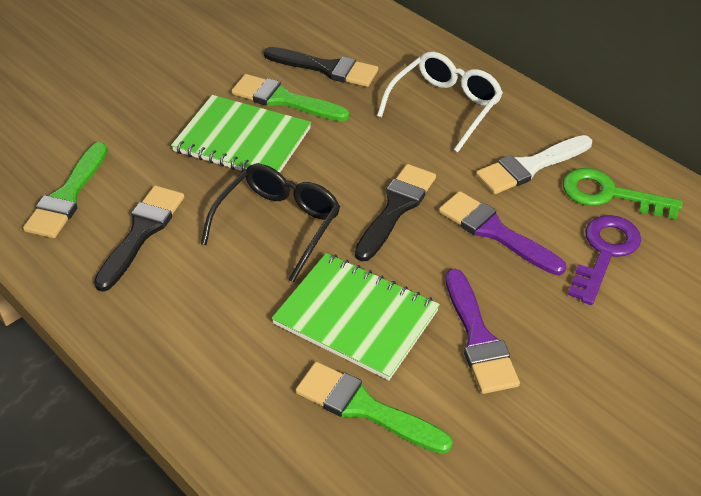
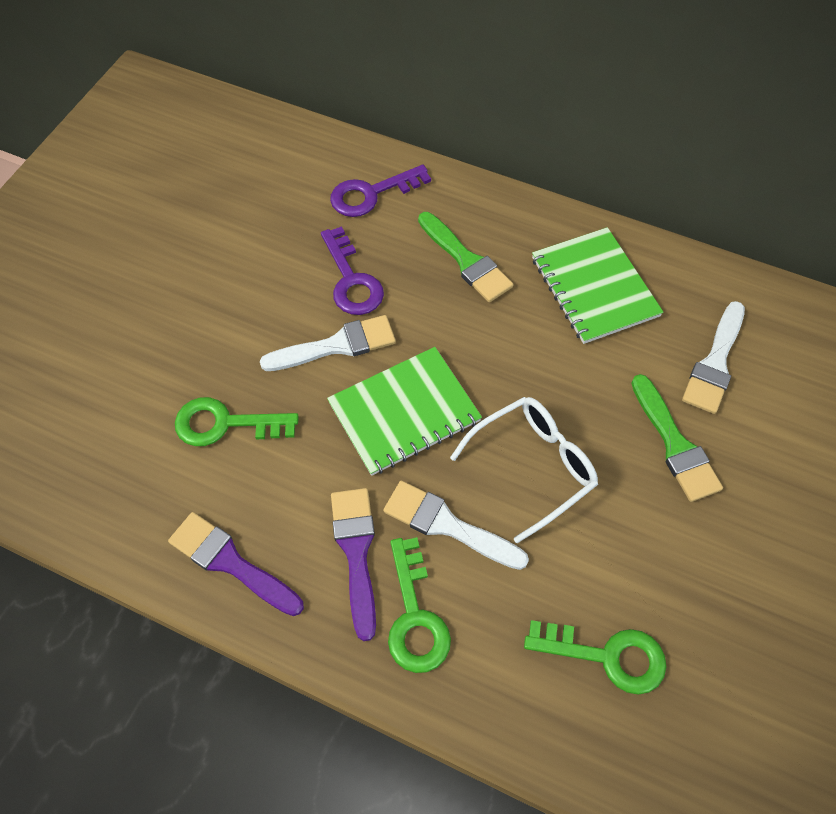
black brush: [94,186,184,292] [264,47,378,87] [355,164,436,262] = 3 -> none = 0
black glasses: [201,164,340,282] = 1 -> none = 0
green brush: [23,142,108,238] [231,74,349,121] [295,362,453,454] = 3 -> [418,212,513,302] [631,374,723,502] = 2
green key: [563,168,683,219] = 1 -> [175,397,299,446] [388,537,451,673] [524,620,666,695] = 3
purple key: [568,215,641,305] = 1 -> [321,226,384,315] [330,165,431,217] = 2
white brush: [476,135,592,194] = 1 -> [260,315,396,371] [383,481,529,570] [682,301,745,414] = 3

